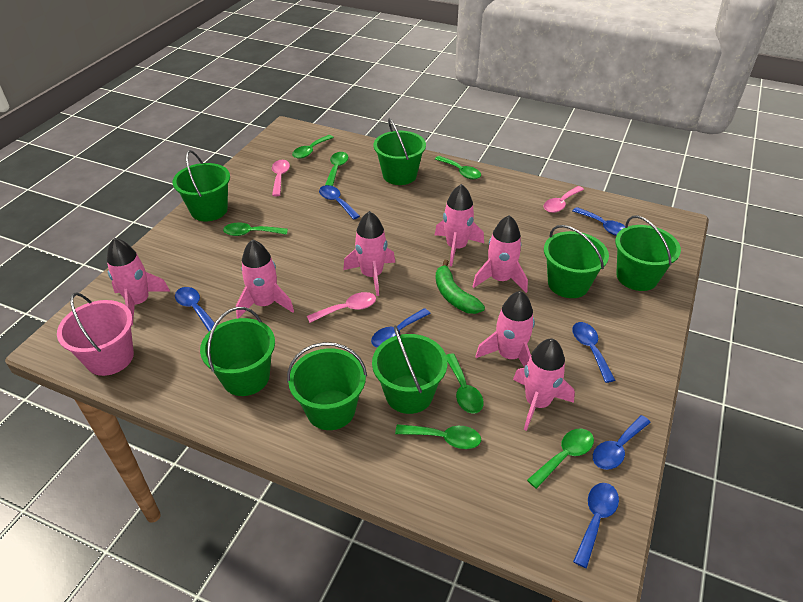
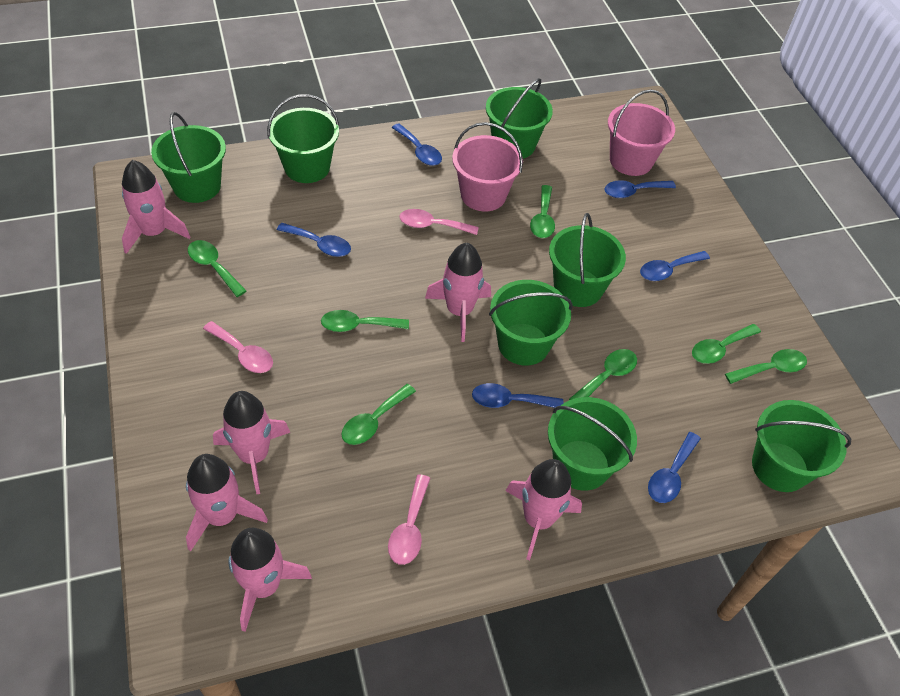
blue spoon: [175,287,215,331] [319,185,360,220] [371,308,431,347] [572,207,625,236] [572,322,615,383] [573,483,619,568] [593,415,651,470] = 7 -> [277,223,351,257] [392,123,442,166] [472,383,563,408] [604,180,676,198] [640,251,710,281] [648,432,701,503] = 6
green banana: [436,260,485,314] = 1 -> none = 0
pink bucket: [57,292,134,376] = 1 -> [452,122,523,211] [608,89,675,176] = 2
pink rocket: [107,238,170,325] [236,239,294,319] [343,211,395,296] [435,184,484,266] [472,215,528,293] [475,291,535,368] [513,338,575,431] = 7 -> [122,160,190,254] [186,454,268,551] [213,391,290,494] [228,528,312,632] [425,243,491,342] [506,459,582,560] = 6

